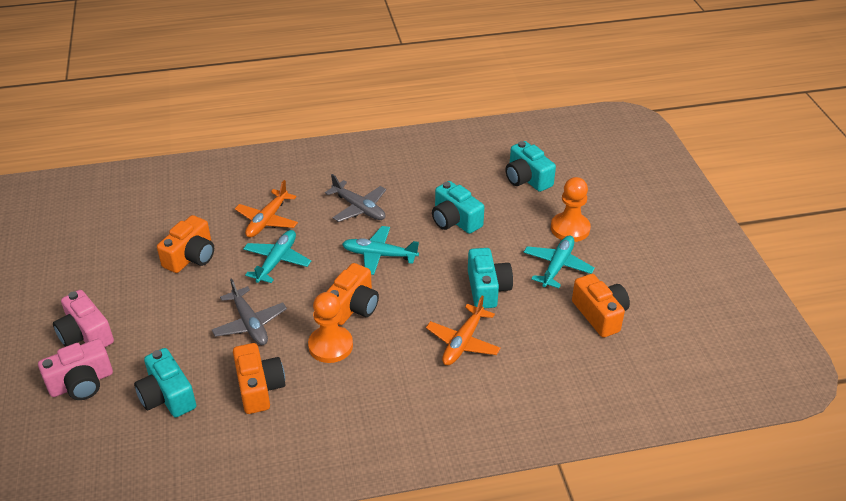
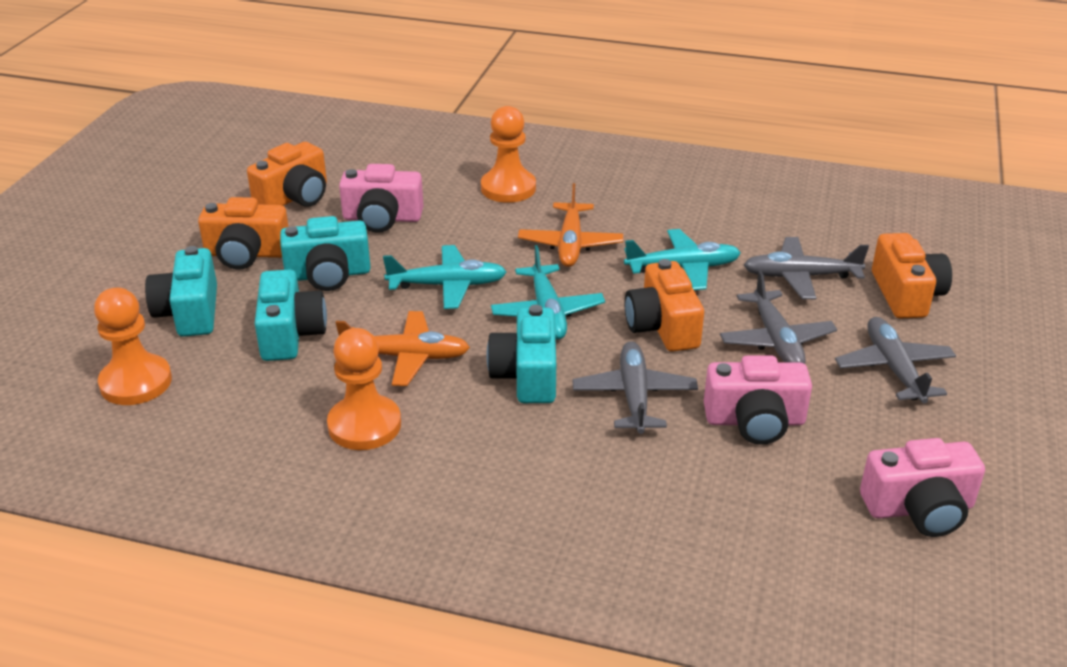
grey plane: [212,278,287,345] [325,174,386,222] = 2 -> [572,341,698,434] [720,271,837,364] [744,237,869,299] [835,317,956,403] = 4
orange pawn: [308,292,353,363] [551,177,591,242] = 2 -> [94,288,172,405] [327,328,401,450] [481,106,536,203] = 3
pink camera: [38,339,113,400] [53,290,114,347] = 2 -> [339,164,423,233] [704,356,812,445] [860,438,985,537] = 3

